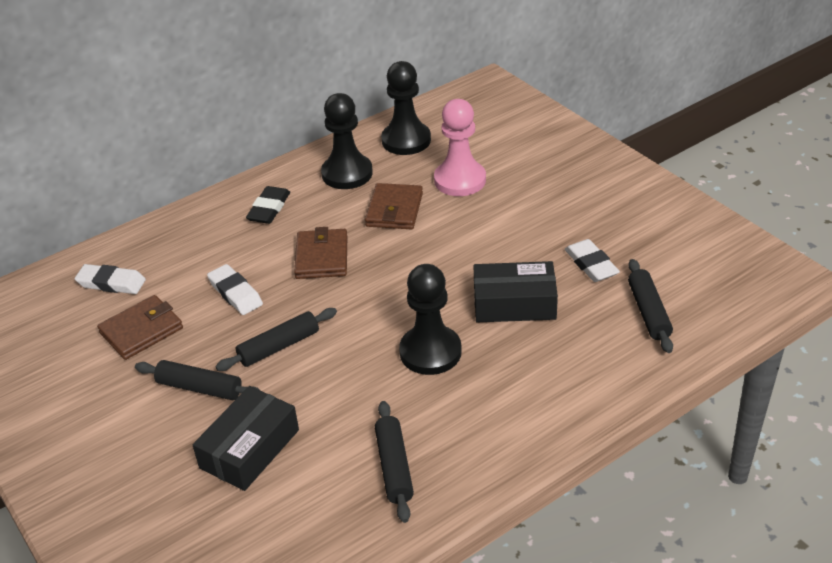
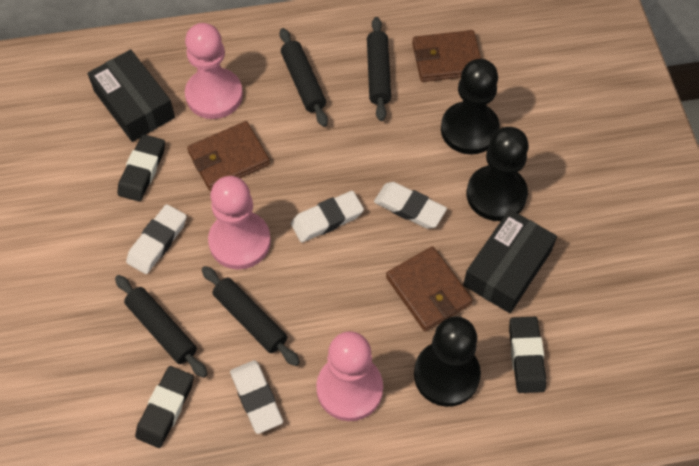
black eraser: [246,186,290,224] = 1 -> [117,134,165,202] [135,366,194,448] [509,317,546,393] = 3
pink pawn: [434,99,486,196] = 1 -> [185,23,243,119] [208,176,271,270] [316,331,383,421] = 3
white eraser: [75,264,146,294] [207,264,263,315] [565,239,620,282] = 3 -> [126,204,187,274] [230,360,283,434] [291,191,364,243] [374,182,447,229] = 4

